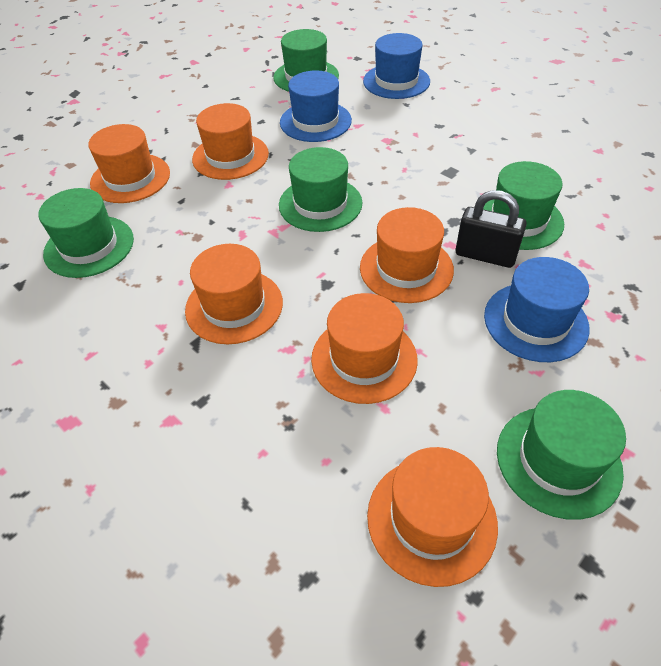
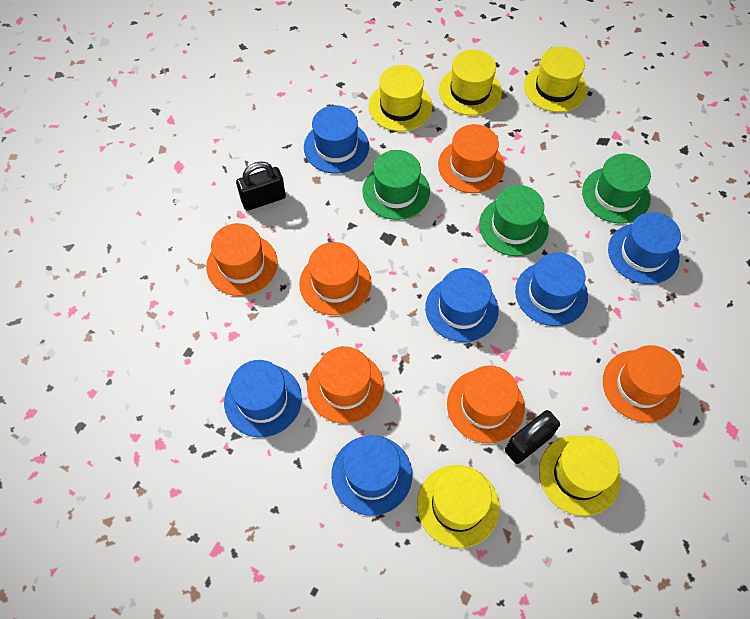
black padlock: [456,190,527,268] = 1 -> [236,161,286,211] [505,410,560,464] = 2
blue hat: [280,70,352,142] [363,33,430,99] [484,257,590,362] = 3 -> [224,360,302,437] [304,105,369,174] [331,435,412,516] [425,268,499,342] [515,252,588,326] [608,212,681,284] = 6
green hat: [38,188,134,278] [273,29,339,92] [279,147,362,232] [483,161,564,250] [497,390,626,520] = 5 -> [362,150,430,220] [479,185,549,256] [582,153,651,224] = 3
yellow hat: none = 0 -> [369,65,432,131] [417,465,500,548] [439,50,502,116] [524,46,587,112] [539,436,621,516] = 5

